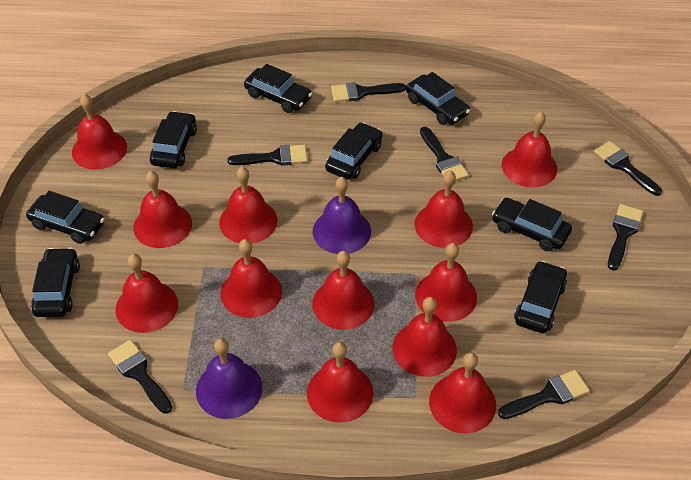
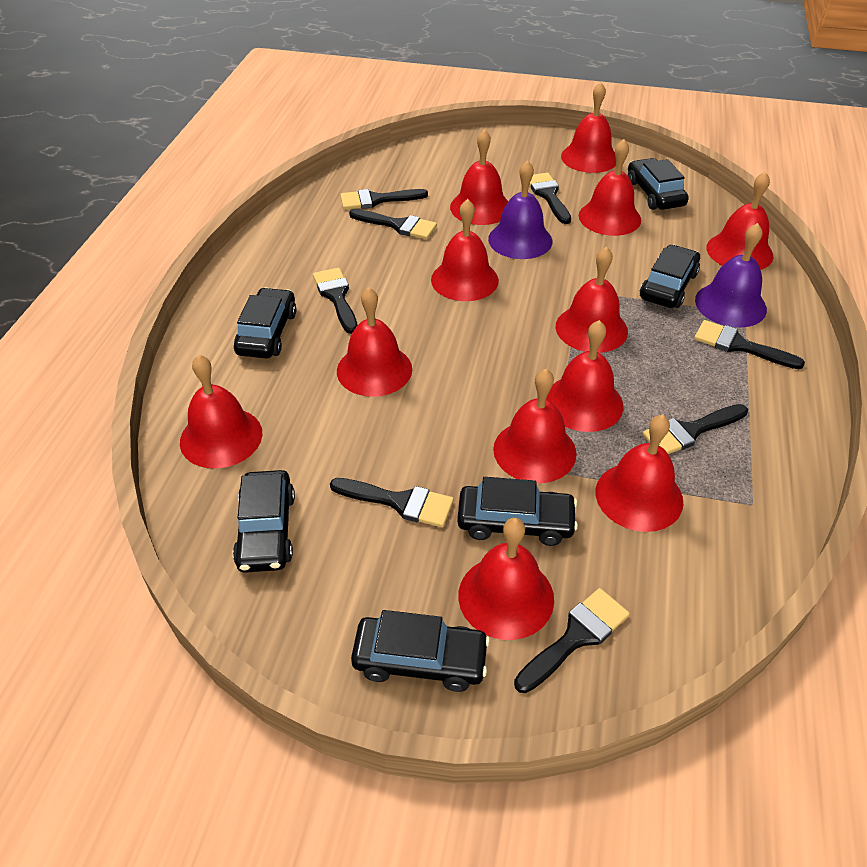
black brush: [108,340,172,414] [227,145,308,166] [331,82,406,102] [420,127,469,181] [498,370,590,419] [594,141,662,196] [608,204,643,271] = 7 -> [313,268,358,334] [330,478,454,527] [340,189,428,210] [349,209,437,239] [514,588,630,693] [529,172,571,224] [642,404,748,454] [694,320,805,369] = 8
black car: [26,191,105,244] [31,248,80,317] [150,111,197,168] [244,64,312,113] [325,122,383,180] [406,72,470,125] [492,198,572,251] [514,261,567,333] = 8 -> [233,470,295,573] [234,288,296,358] [351,610,490,692] [457,477,578,546] [628,158,689,210] [640,245,700,308] = 6

